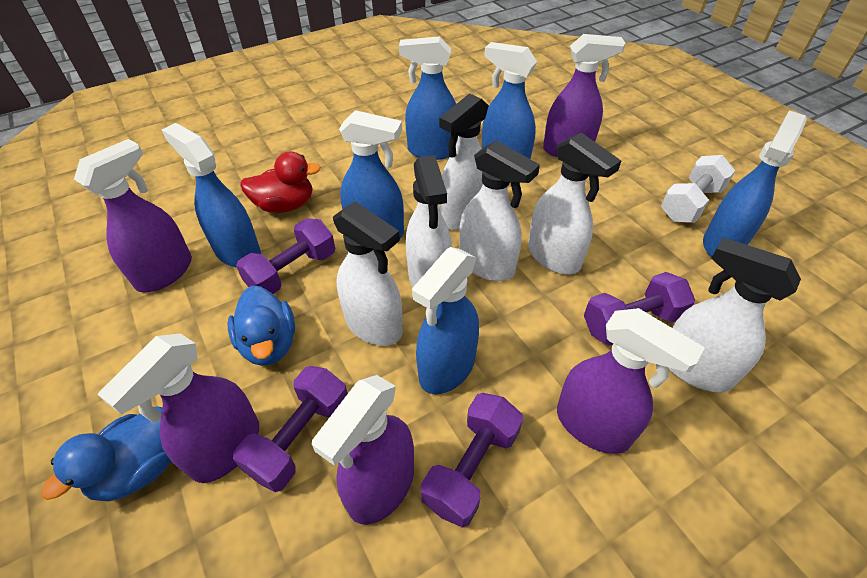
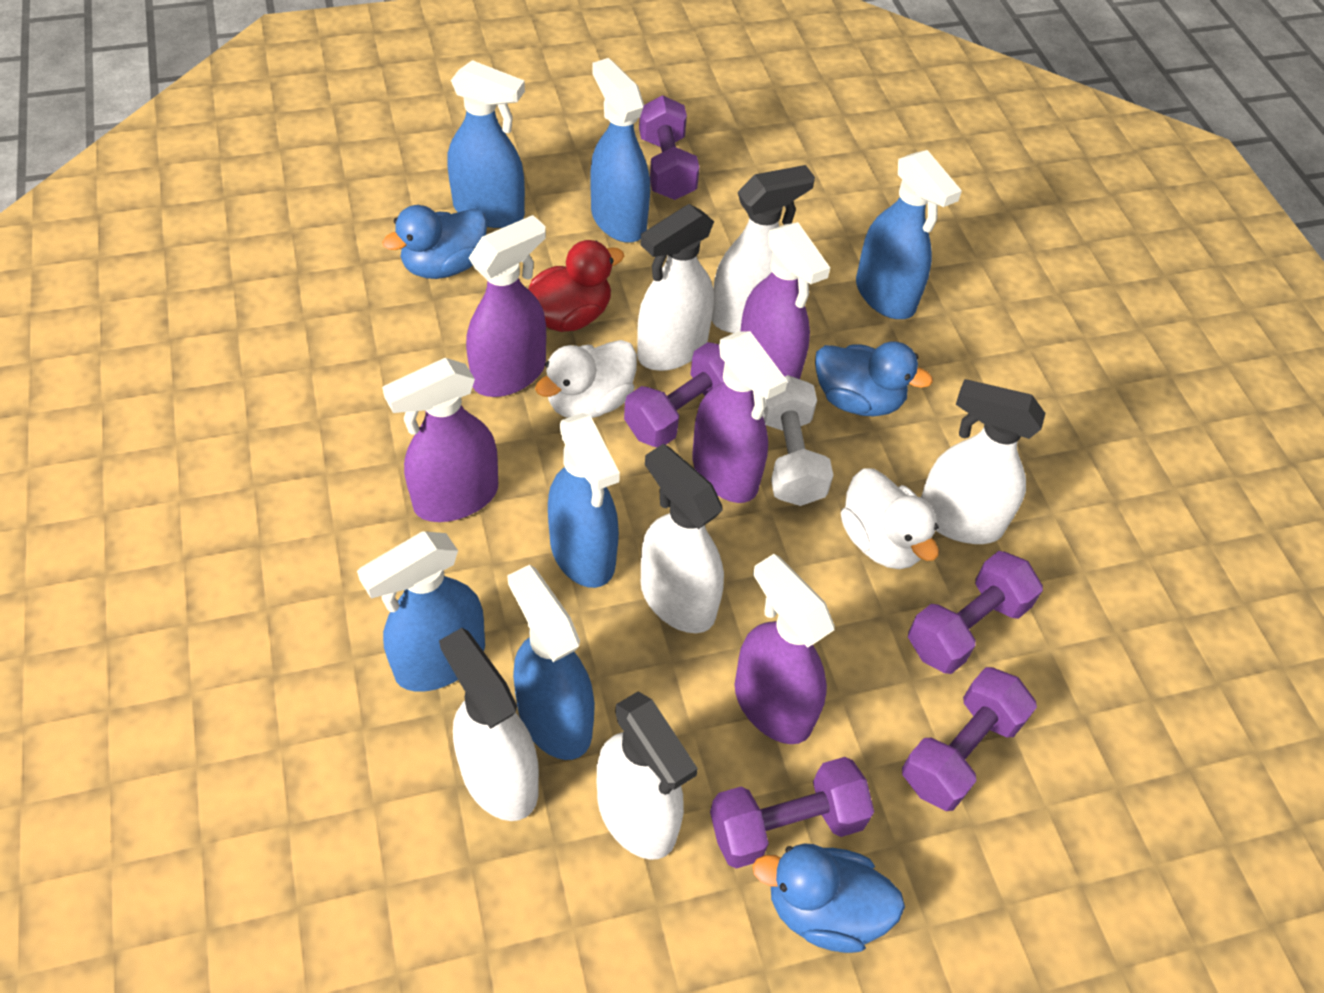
blue duck: [41,406,171,501] [227,286,295,366] = 2 -> [382,205,487,279] [753,843,905,953] [815,341,933,416] = 3
purple dumbbell: [233,366,348,492] [236,218,335,294] [421,393,523,528] [584,272,695,346] = 4 -> [624,342,725,447] [639,95,700,200] [710,757,874,869] [902,667,1037,811] [908,551,1043,674] = 5
white duck: none = 0 -> [535,340,637,418] [841,468,939,569] = 2

